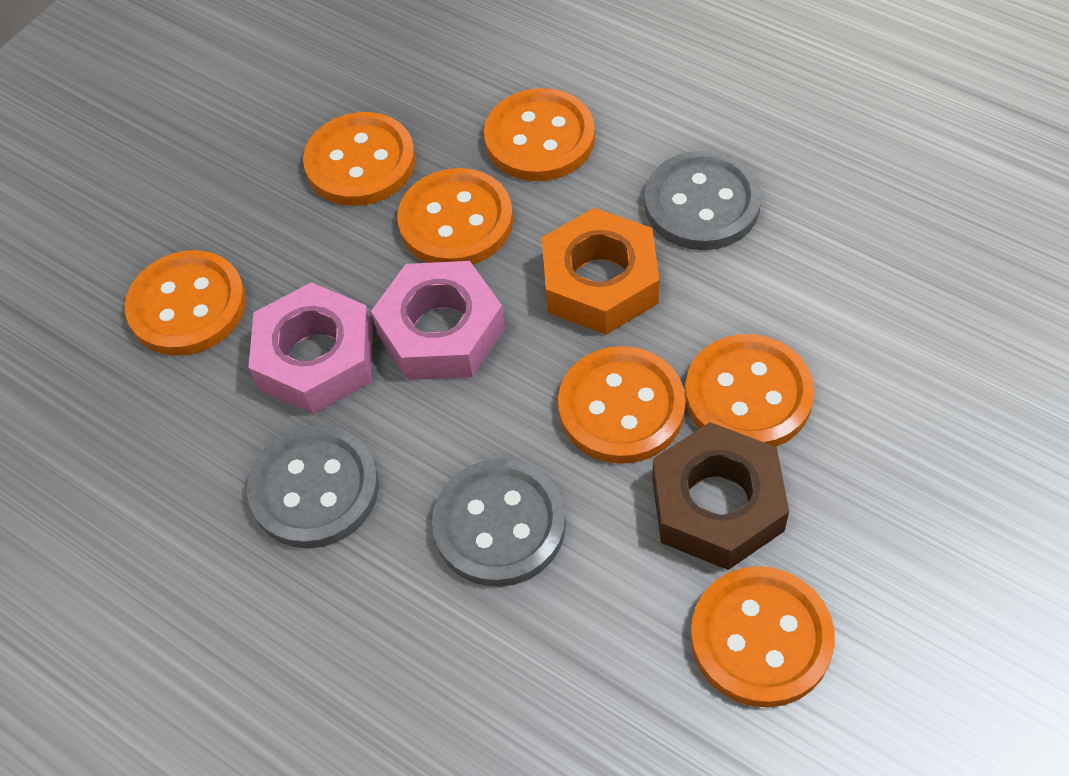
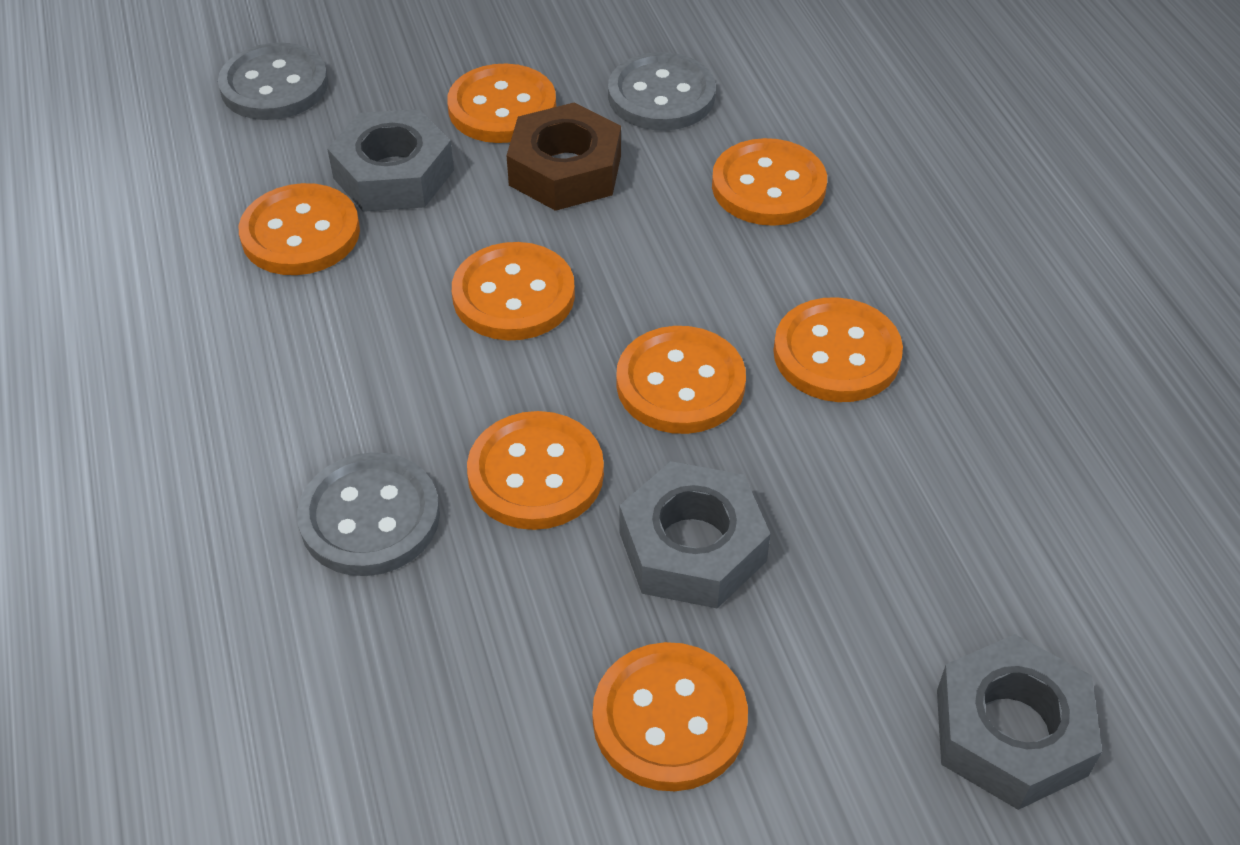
grey nut: none = 0 -> [327,109,454,212] [620,461,771,608] [937,634,1102,810] = 3
orange button: [125,250,246,356] [303,112,416,206] [397,168,513,265] [484,88,595,181] [558,346,686,464] [685,334,815,447] [691,566,835,708] = 7 -> [239,183,360,275] [447,64,556,143] [452,242,575,340] [467,411,604,530] [592,642,748,791] [616,326,746,434] [712,138,827,226] [773,297,903,402] = 8
orange nut: [542,208,659,335] = 1 -> none = 0
pink nut: [248,282,373,414] [371,261,505,380] = 2 -> none = 0

